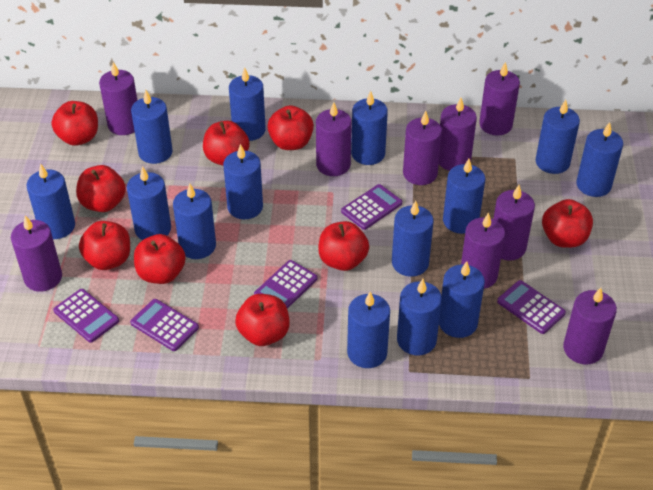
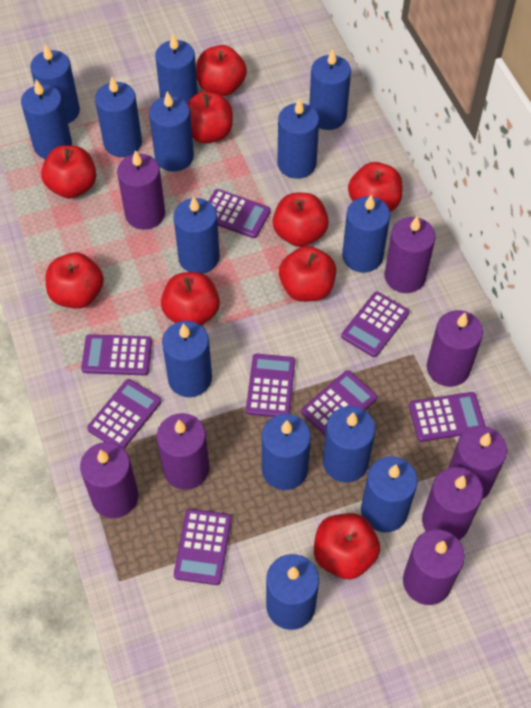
purple calculator: [53,289,119,343] [130,299,199,351] [254,260,317,309] [341,184,402,230] [497,280,566,334] = 5 -> [81,334,152,375] [87,379,161,449] [174,509,232,585] [209,189,271,238] [246,354,295,417] [301,370,377,435] [341,292,410,357] [409,392,485,442] = 8
purple candle: [11,215,62,292] [99,62,137,135] [316,102,352,176] [403,111,442,185] [439,98,477,171] [461,212,505,289] [479,62,520,136] [493,185,535,260] [563,288,617,365] = 9 -> [80,442,138,518] [117,150,165,230] [157,413,209,490] [384,216,436,293] [403,530,465,605] [422,467,483,540] [427,310,483,387] [448,426,507,499] = 8

